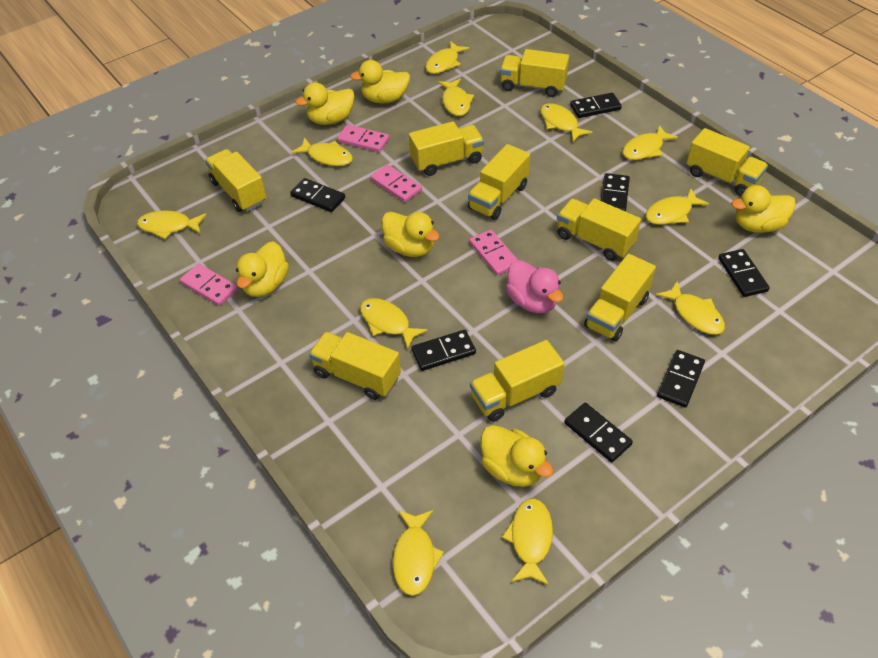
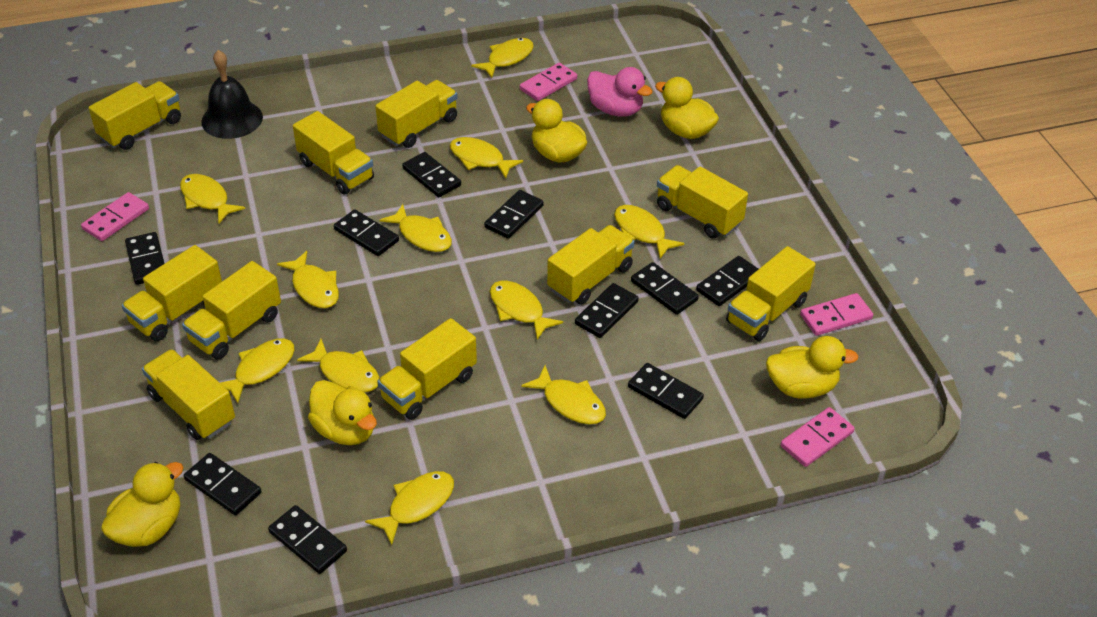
black bell: none = 0 -> [201,50,263,139] = 1
black domino: [290,178,345,212] [411,330,476,371] [564,403,633,462] [570,93,622,118] [601,173,630,212] [657,350,705,408] [718,249,770,297] = 7 -> [125,232,165,285] [184,453,261,515] [268,505,347,574] [334,209,399,256] [402,152,461,197] [484,190,544,239] [575,283,639,338] [628,363,704,419] [631,262,699,315] [696,256,758,306] = 10
yellow duck: [236,241,289,297] [295,82,355,125] [350,60,410,103] [382,212,440,257] [481,425,554,487] [731,185,796,233] = 6 -> [101,462,184,547] [308,380,377,445] [526,99,587,163] [655,77,719,139] [766,336,859,399] = 5
yellow truck: [205,149,266,212] [309,332,401,400] [409,121,484,176] [468,144,530,220] [470,340,565,422] [500,49,569,97] [557,198,641,261] [584,254,656,342] [686,128,768,196] = 9 -> [88,81,181,150] [122,245,222,341] [142,349,235,440] [182,261,281,359] [293,111,374,194] [375,80,458,148] [377,318,477,420] [547,225,634,305] [657,165,748,239] [726,246,816,341] = 10

